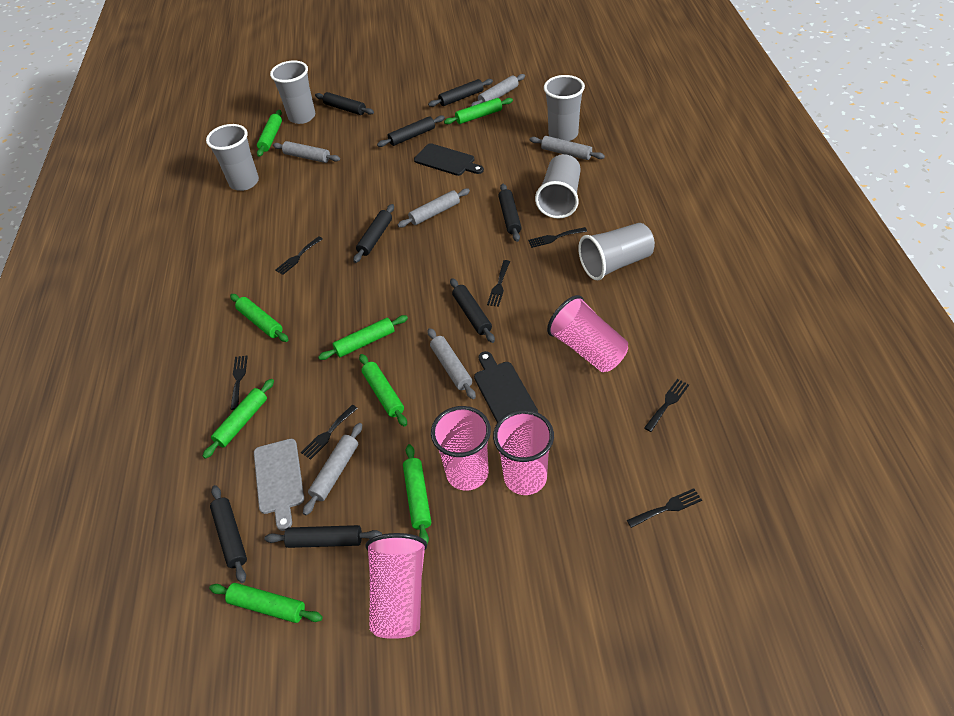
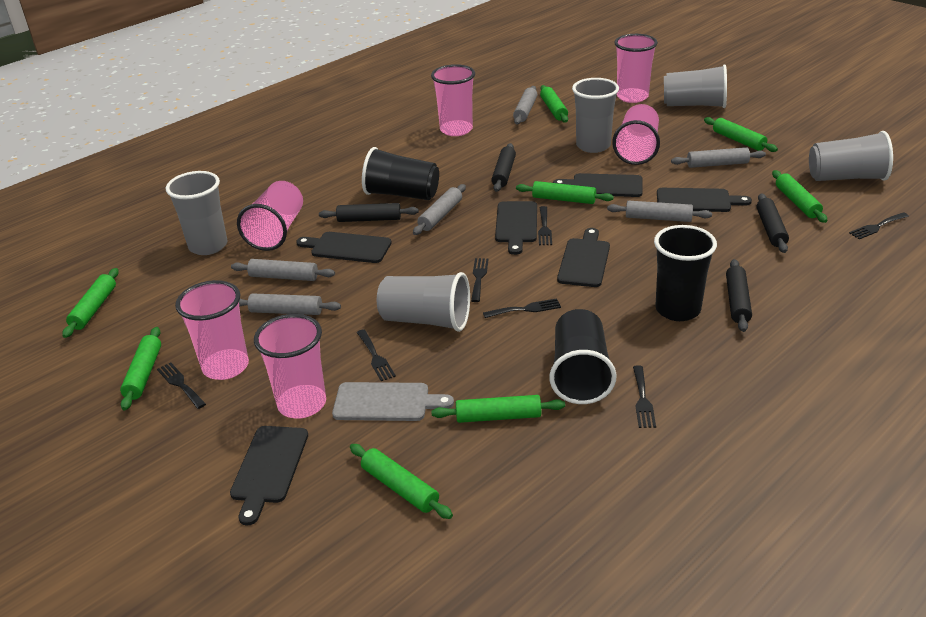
black cup: none = 0 -> [362,147,439,200] [550,309,617,404] [654,225,717,321] = 3
black cutting board: [414,143,484,176] [474,351,538,423] = 2 -> [230,426,308,526] [296,232,392,263] [495,201,537,255] [553,173,643,197] [557,228,610,287] [657,188,752,212] = 6
black rolling pin: [210,485,247,583] [264,525,382,548] [315,92,374,115] [353,204,394,263] [377,115,445,147] [428,79,493,107] [450,278,495,343] [498,184,521,242] = 8 -> [319,203,419,222] [492,143,516,192] [726,259,752,332] [757,193,789,253] = 4
pink cup: [365,533,427,639] [431,406,491,491] [493,410,554,495] [547,295,628,372] = 4 -> [175,280,249,380] [237,181,303,251] [254,314,326,418] [431,64,475,136] [612,104,660,165] [614,34,658,103] = 6

